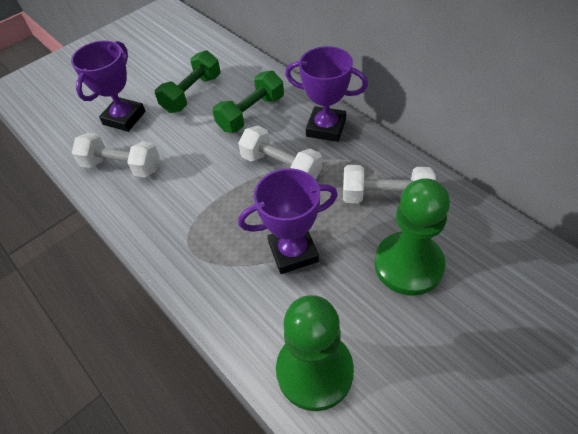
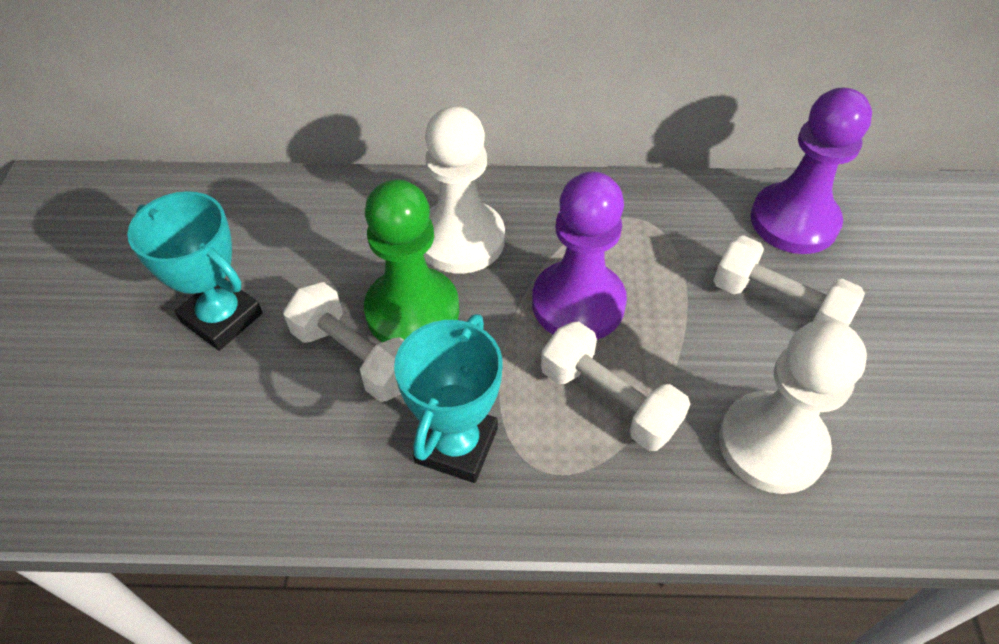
green dumbbell: [155,50,220,113] [212,71,284,132] = 2 -> none = 0
green pawn: [276,295,354,411] [375,178,450,296] = 2 -> [364,179,459,342] = 1
purple pawn: none = 0 -> [532,172,627,340] [751,88,872,254] = 2
purple trophy: [71,40,146,132] [238,168,338,274] [285,46,368,142] = 3 -> none = 0
turquoise trophy: none = 0 -> [127,191,263,351] [394,314,502,483] = 2
white pawn: none = 0 -> [423,106,505,274] [719,320,867,494] = 2

